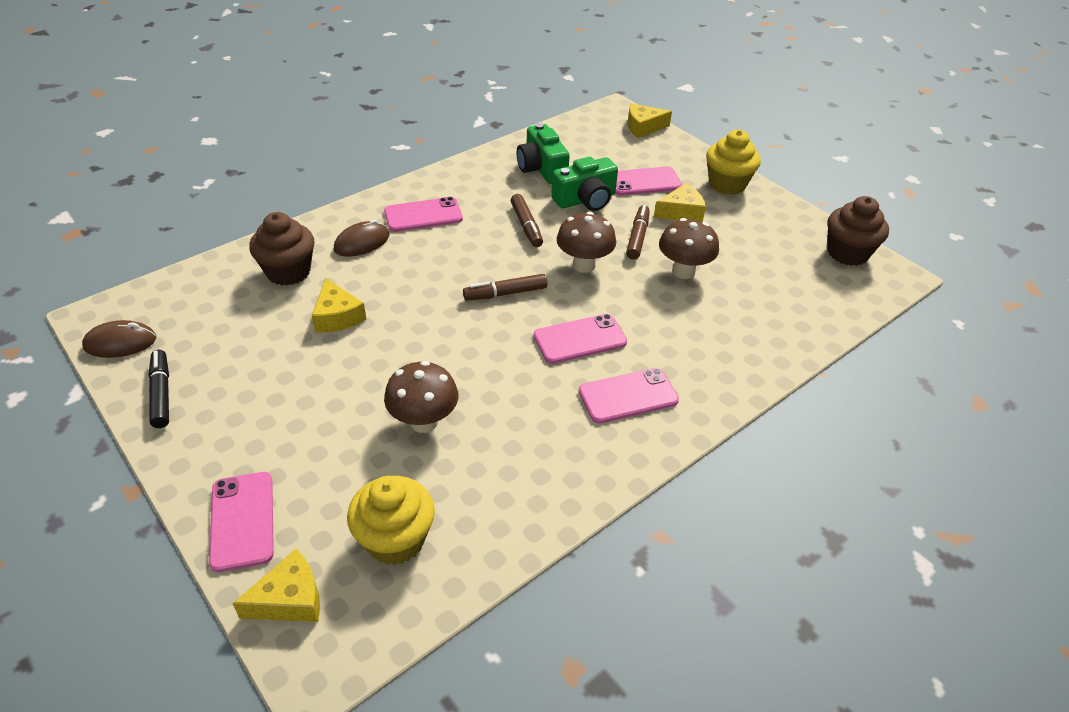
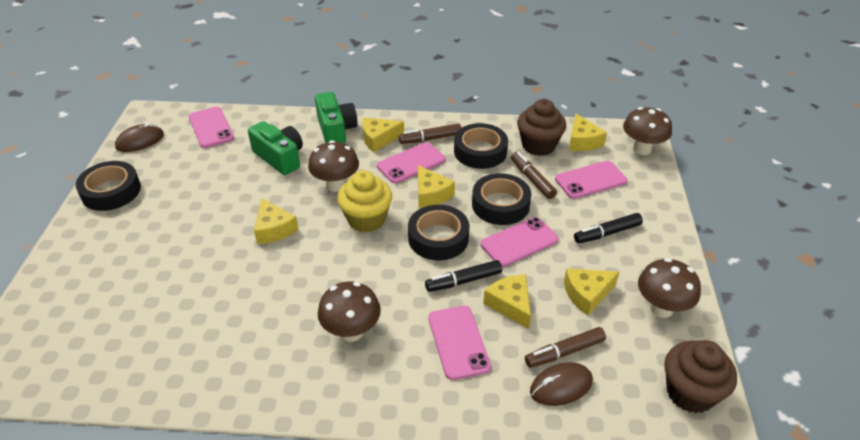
black marker: [148,350,169,428] = 1 -> [425,260,502,292] [574,213,643,243] = 2
black tape: none = 0 -> [76,161,141,211] [408,205,469,260] [454,123,508,169] [472,173,531,225] = 4
brown mushroom: [384,361,458,433] [557,212,616,273] [659,218,719,279] = 3 -> [308,140,359,192] [318,281,381,342] [623,107,672,155] [638,258,701,318] = 4
yellow cheese: [232,549,320,622] [312,278,366,332] [628,104,672,138] [653,183,706,222] = 4 -> [254,198,299,244] [362,118,404,152] [418,165,455,208] [483,274,531,329] [564,268,619,315] [569,113,607,151] = 6
yellow cupcake: [347,476,435,565] [706,130,761,195] = 2 -> [337,170,392,233] = 1

